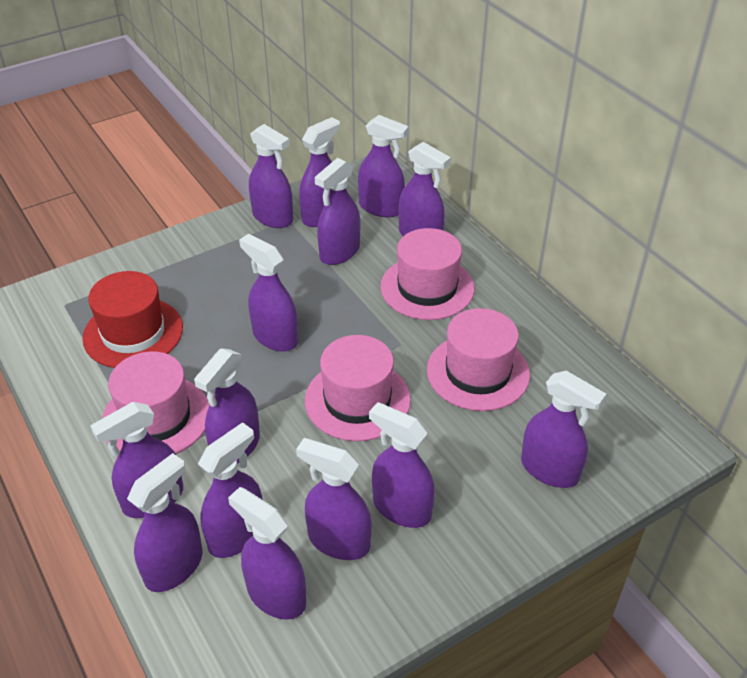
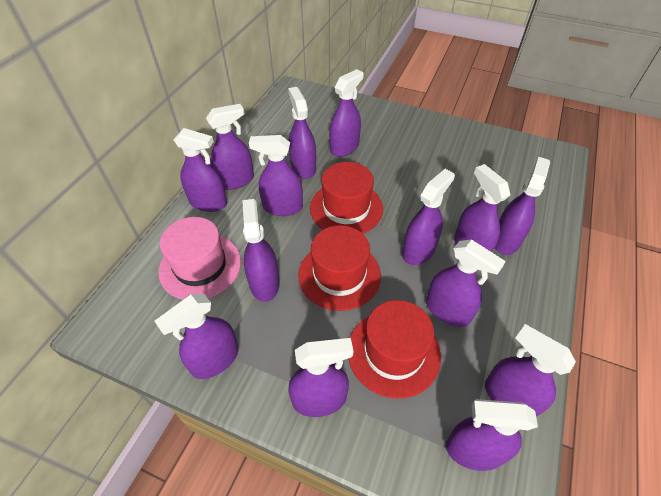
pink hat: [102,352,210,454] [305,335,411,441] [380,228,474,320] [427,308,530,411] = 4 -> [158,217,241,300] = 1
red hat: [82,271,183,368] = 1 -> [298,225,381,311] [310,162,383,234] [348,300,441,399] = 3

